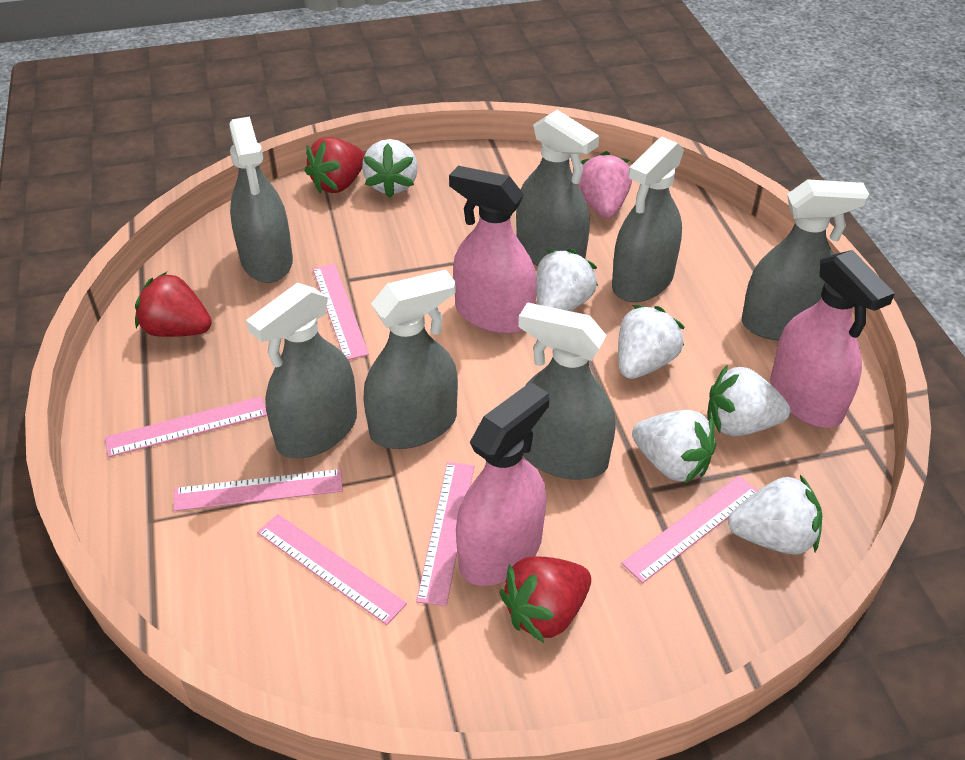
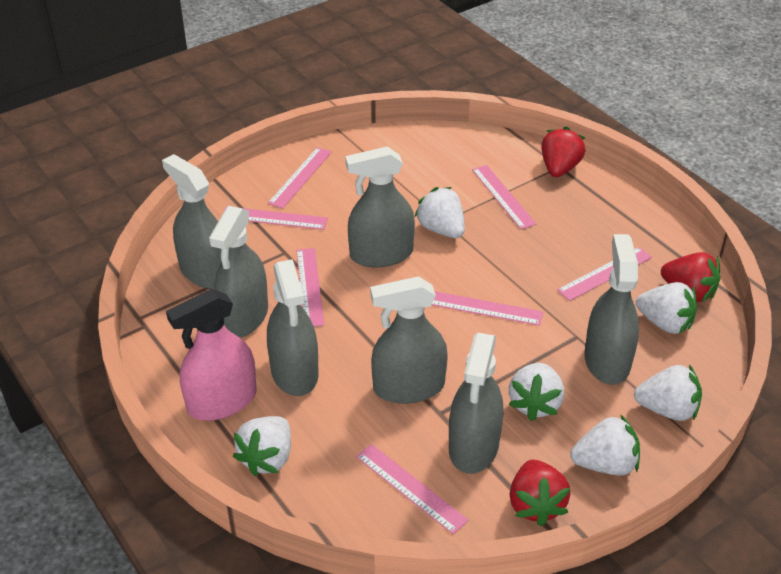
pink ruler: [105,397,267,457] [173,469,343,511] [257,514,407,625] [313,264,369,360] [416,462,474,606] [621,476,758,583] = 6 -> [224,206,328,230] [268,147,332,209] [296,248,324,327] [356,444,469,534] [432,291,543,326] [472,165,536,229] [557,247,652,301] = 7
pink spray bottle: [449,166,537,334] [456,382,549,586] [770,250,895,428] = 3 -> [166,289,257,421] = 1
pink strawberry: [577,151,632,218] = 1 -> none = 0

